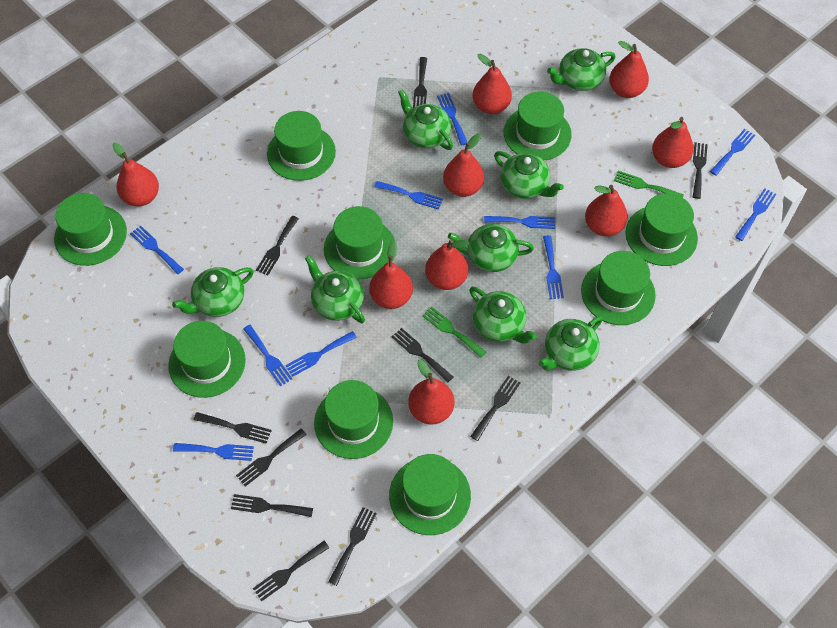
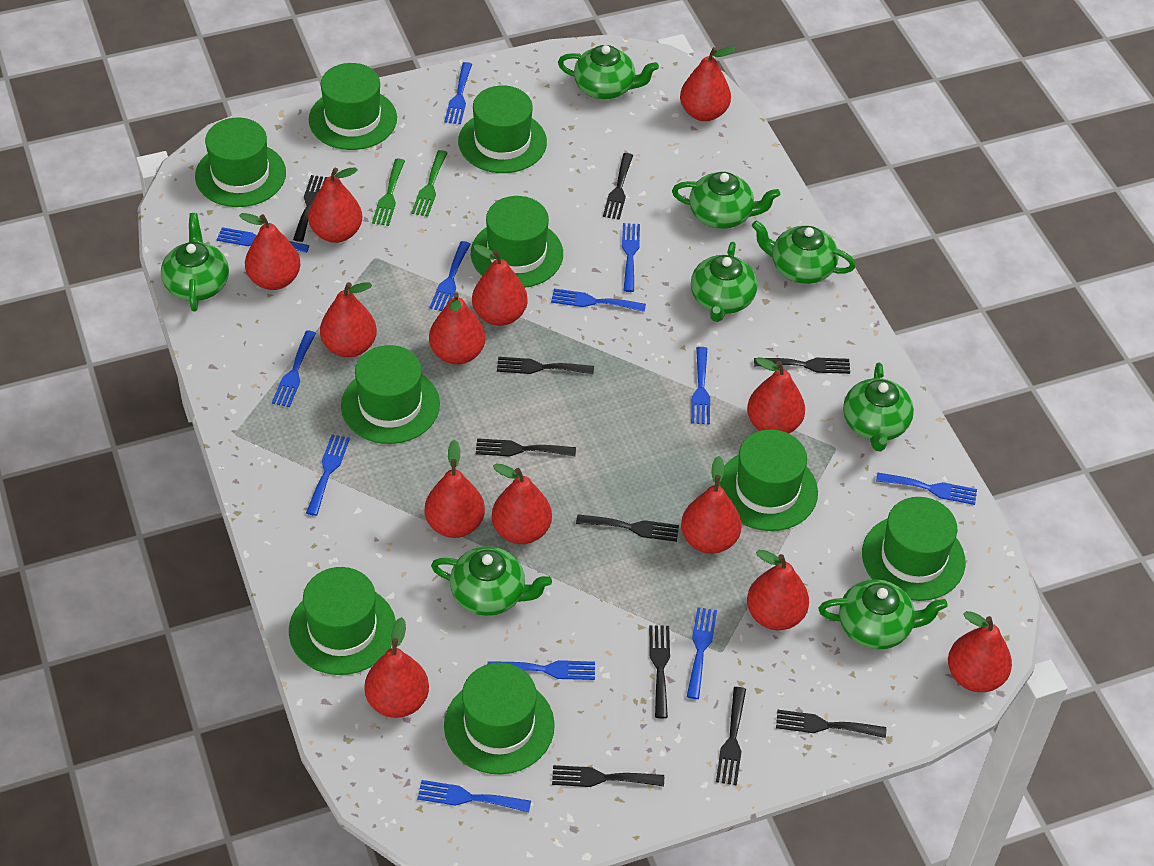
blue fork: [130,225,184,274] [173,443,254,461] [243,325,292,387] [286,331,357,377] [374,181,443,210] [437,93,467,145] [484,216,555,229] [543,235,564,299] [710,129,755,176] [735,188,776,241] = 10 -> [217,227,309,253] [272,330,316,407] [306,434,350,516] [417,780,531,812] [429,241,470,311] [444,62,472,124] [487,660,595,680] [551,289,646,312] [622,223,640,292] [687,607,717,699] [691,347,710,425] [876,472,977,505] = 12
red pear: [112,143,159,206] [369,241,413,309] [408,360,454,425] [425,239,470,290] [443,133,484,197] [472,54,512,114] [585,185,628,236] [609,41,649,98] [652,117,694,168] = 9 -> [239,213,300,290] [308,168,362,243] [320,282,377,358] [365,617,429,718] [425,440,485,538] [429,292,485,365] [472,244,528,326] [492,463,552,544] [680,46,736,121] [681,456,742,554] [747,357,805,433] [747,550,809,630] [948,611,1012,692] = 13

